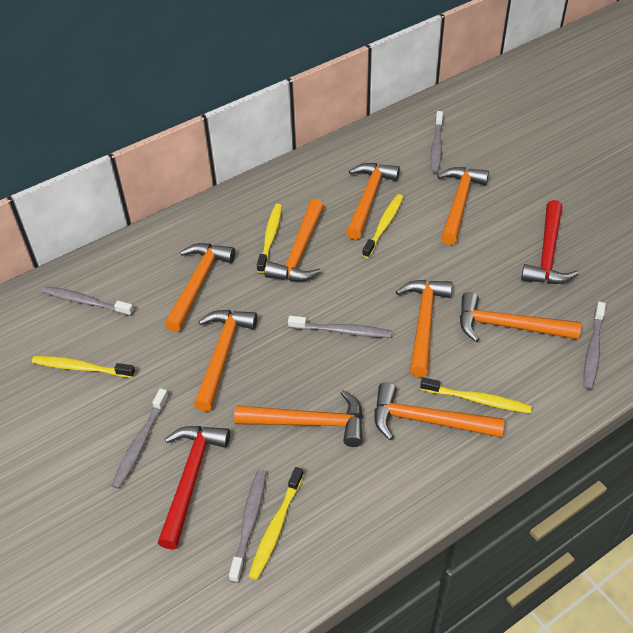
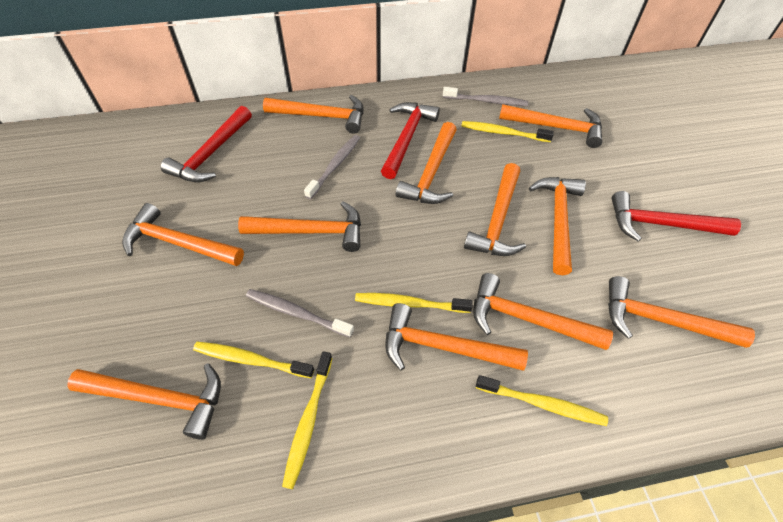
grey toothbrush: [42,286,134,316] [111,388,169,489] [229,470,266,583] [288,316,392,338] [430,111,443,173] [583,302,606,390] = 6 -> [246,289,354,338] [304,135,360,199] [443,87,528,106] = 3
orange hammer: [164,243,235,332] [194,310,257,412] [234,390,363,447] [265,199,324,281] [346,163,400,240] [374,382,505,440] [396,280,452,377] [437,167,489,245] [460,292,581,342] = 9 -> [67,363,221,440] [122,203,244,266] [238,201,361,252] [263,95,364,133] [385,303,528,371] [396,122,457,204] [464,163,526,256] [473,273,613,350] [499,104,603,148] [529,177,586,275] [608,276,755,348] = 11
red hammer: [157,426,230,549] [521,200,578,284] = 2 -> [161,106,252,182] [381,102,440,179] [612,191,741,242] = 3

